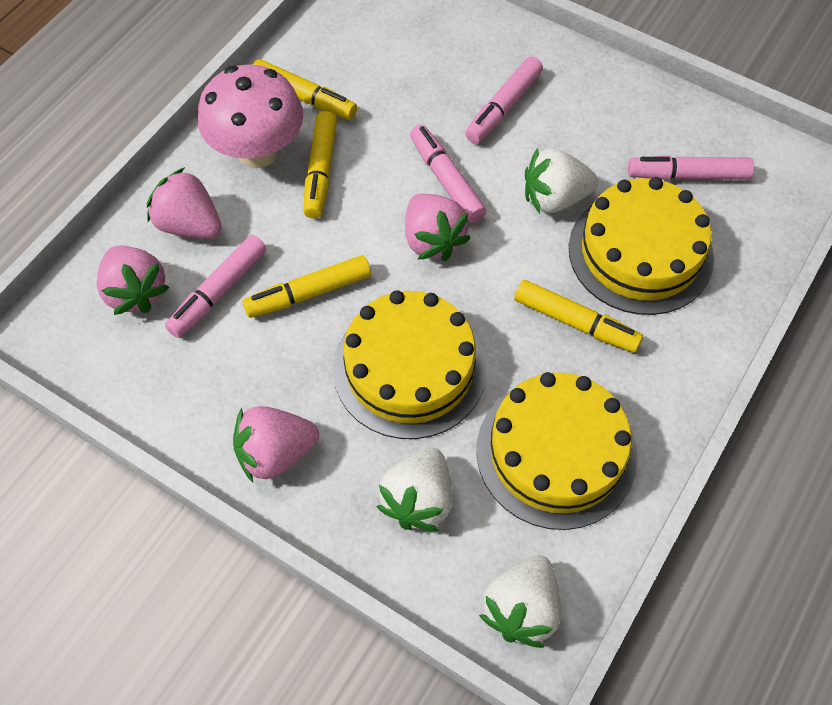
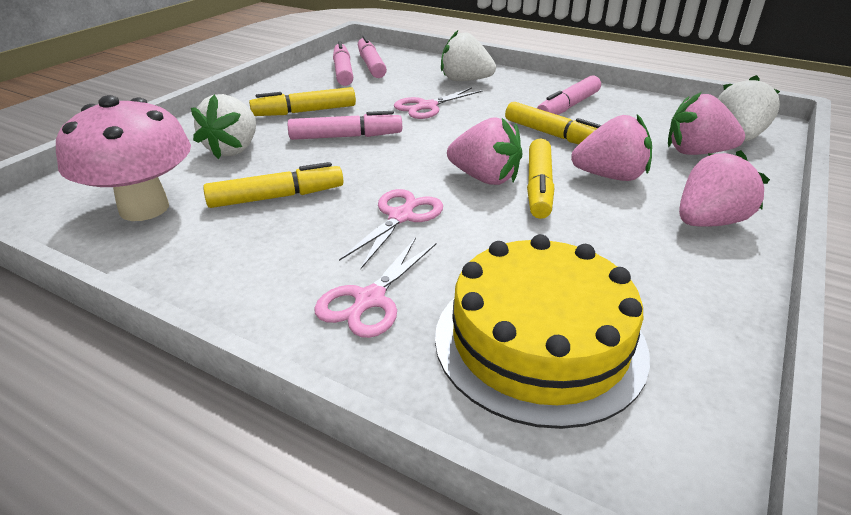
pink scissors: none = 0 -> [314,238,437,338] [339,189,443,269] [394,87,483,119] = 3
yellow cake: [333,290,487,439] [476,372,637,530] [569,177,714,315] = 3 -> [435,234,650,429] = 1

